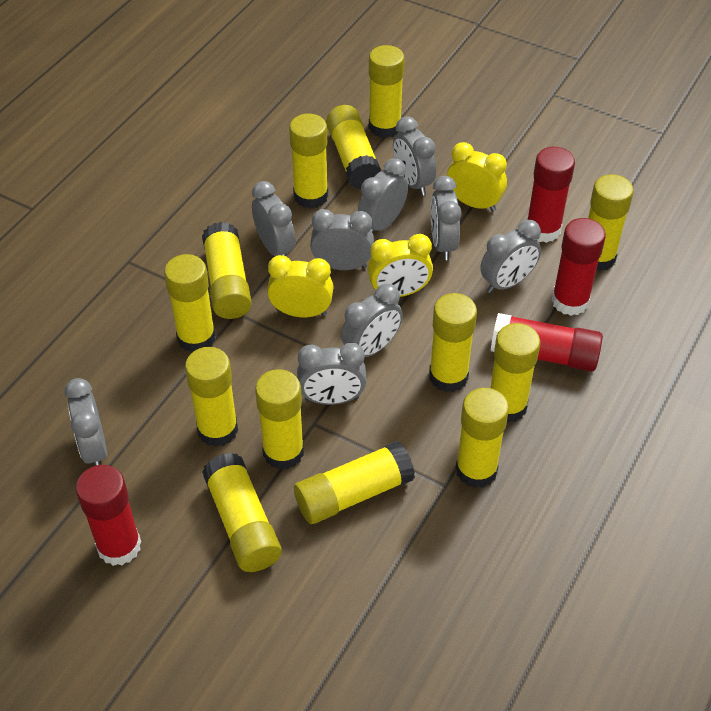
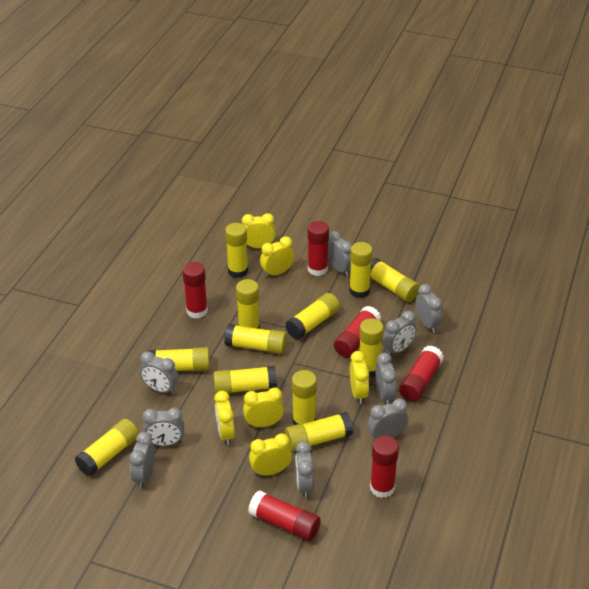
red glue stick: [76,465,141,566] [491,313,603,372] [527,147,575,243] [551,218,606,316] = 4 -> [182,262,208,318] [248,490,321,541] [308,221,329,276] [334,306,381,358] [370,435,399,498] [399,346,444,402] = 6
yellow clock: [267,255,334,317] [368,234,433,297] [447,142,507,212] = 3 -> [214,391,235,445] [242,213,275,248] [243,387,284,427] [249,433,292,476] [260,237,294,277] [350,351,369,404] = 6
yellow glue stick: [164,254,216,353] [185,347,238,447] [202,222,252,319] [202,453,282,572] [255,369,304,470] [289,114,328,209] [294,441,415,524] [326,105,382,189] [369,45,405,138] [429,293,477,392] [456,388,509,488] [490,323,540,423] [588,174,634,271] = 13 -> [75,419,139,476] [148,347,210,371] [213,366,277,394] [224,324,287,354] [225,223,248,278] [236,279,260,329] [285,293,340,339] [285,412,353,451] [292,370,317,425] [349,242,373,298] [359,318,384,377] [370,258,420,302] = 12

